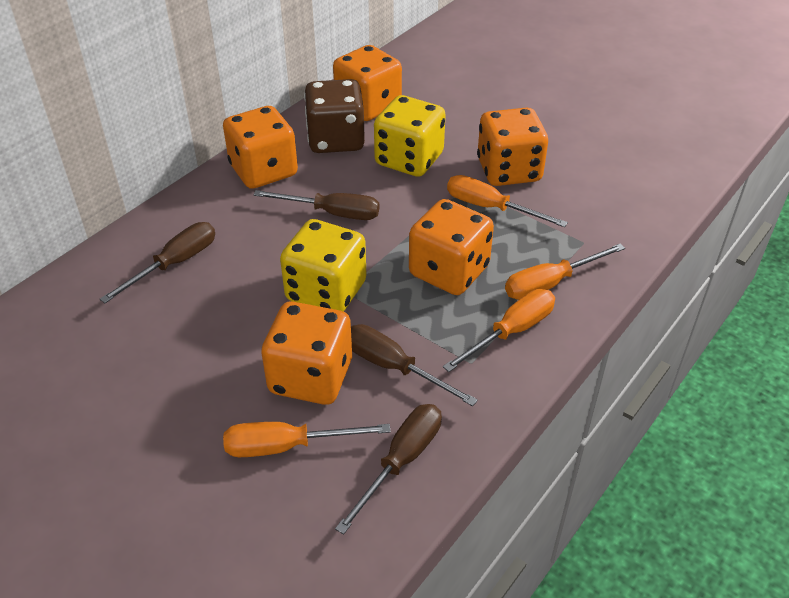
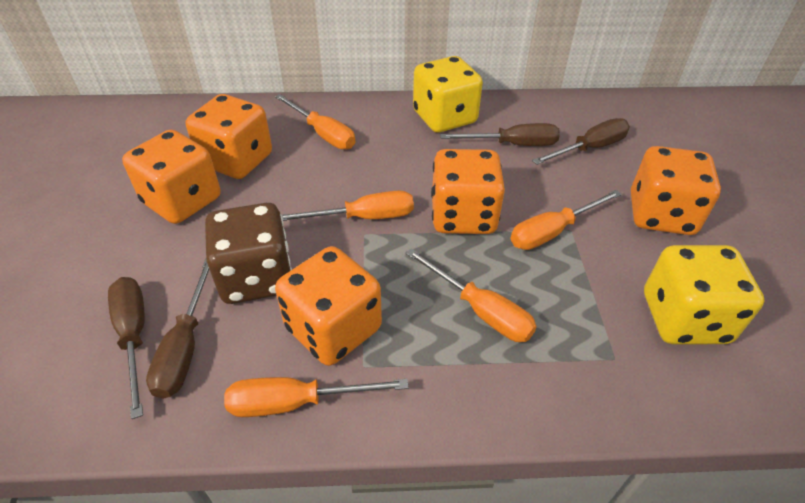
orange screwdriver: [223,422,391,457] [443,289,555,372] [447,175,568,227] [505,243,625,300] = 4 -> [224,377,409,417] [275,94,355,149] [282,191,414,221] [406,248,537,342] [511,190,622,250] = 5

